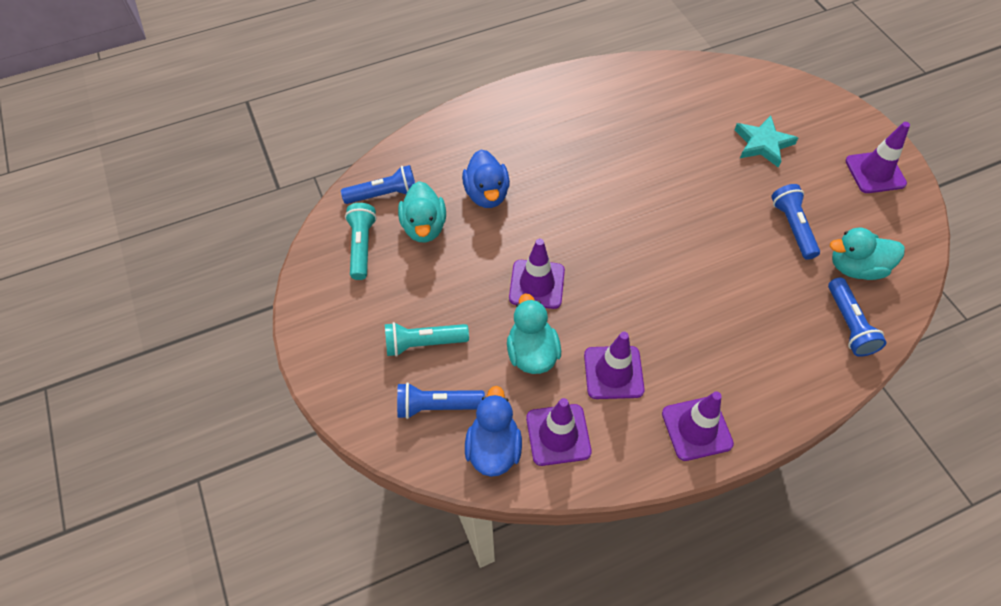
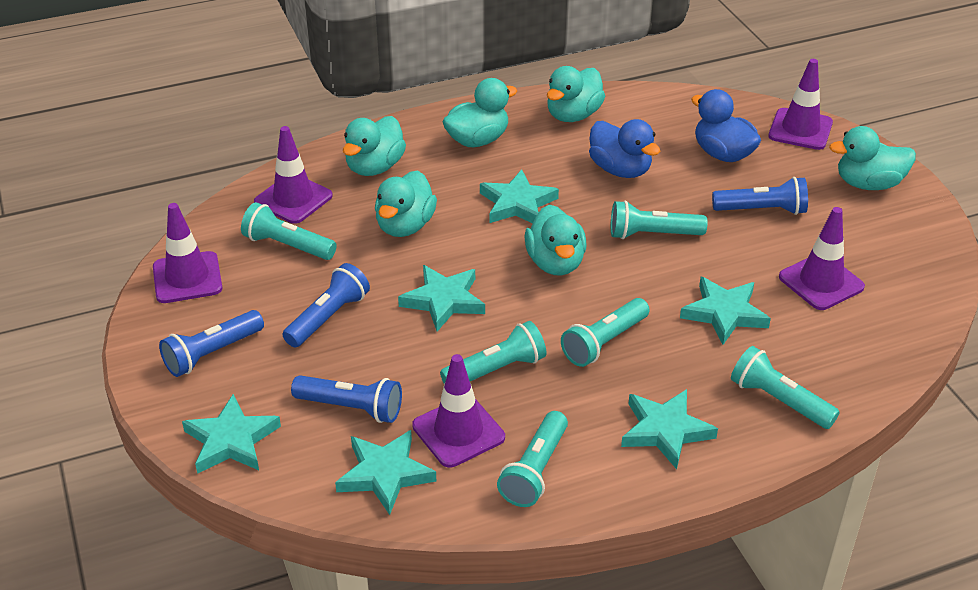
turquoise duck: [398,181,446,243] [507,293,561,374] [830,227,905,280] = 3 -> [343,116,406,176] [375,170,437,237] [442,78,517,147] [524,205,587,275] [547,66,605,122] [829,126,916,190] = 6
turquoise flashlight: [345,203,377,280] [385,322,469,357] = 2 -> [241,202,337,260] [440,321,546,384] [497,411,568,507] [561,298,650,367] [611,200,707,239] [731,346,840,429] = 6
turquoise star: [735,115,798,167] = 1 -> [182,394,281,474] [335,430,436,515] [398,265,485,332] [480,169,559,224] [621,389,718,469] [680,277,771,345] = 6

